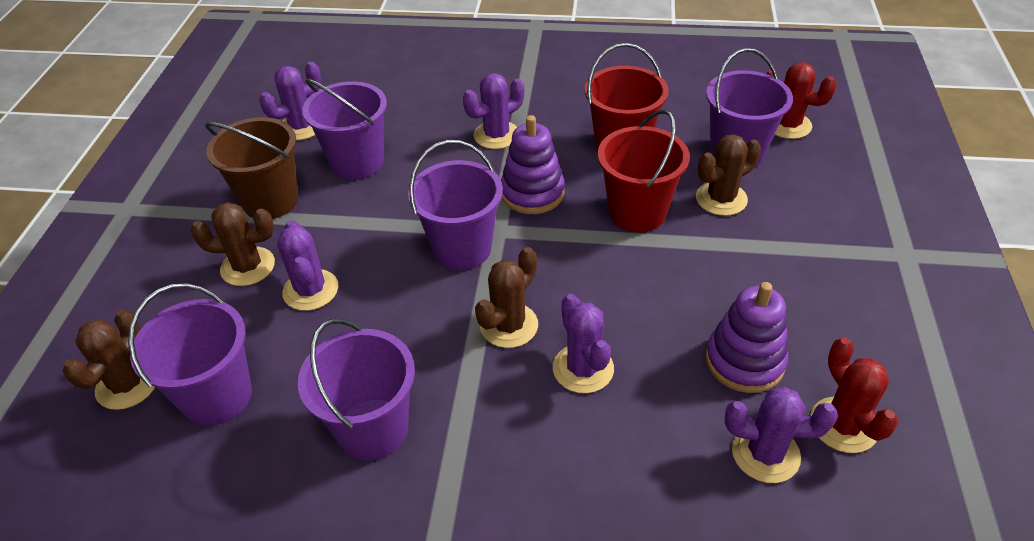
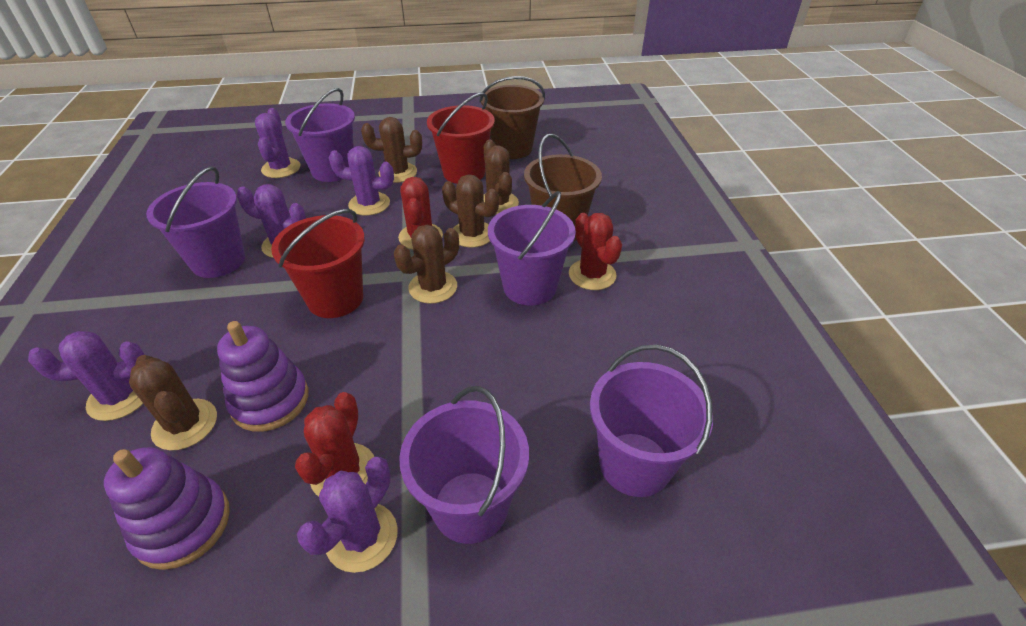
brown bucket: [205,117,298,219] = 1 -> [479,76,545,159] [524,134,602,242] = 2
brown cactus: [63,310,155,410] [191,202,275,286] [475,247,538,348] [696,134,761,216] = 4 -> [129,355,217,451] [361,117,422,183] [394,225,459,304] [442,174,499,248] [484,140,519,215] = 5
red cactus: [766,62,837,139] [811,337,898,453] = 2 -> [295,392,374,496] [398,177,443,249] [569,213,622,290] = 3

